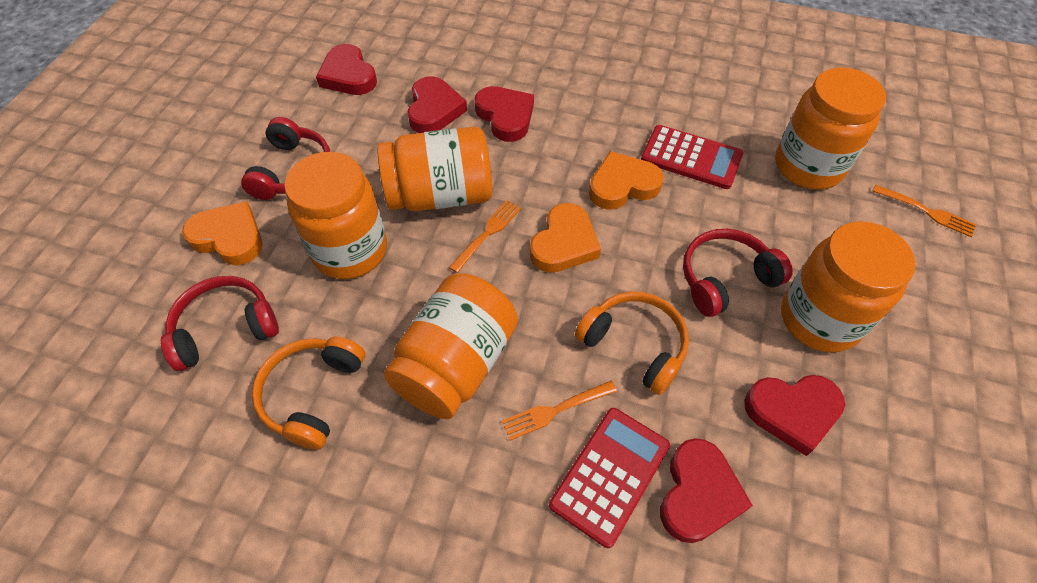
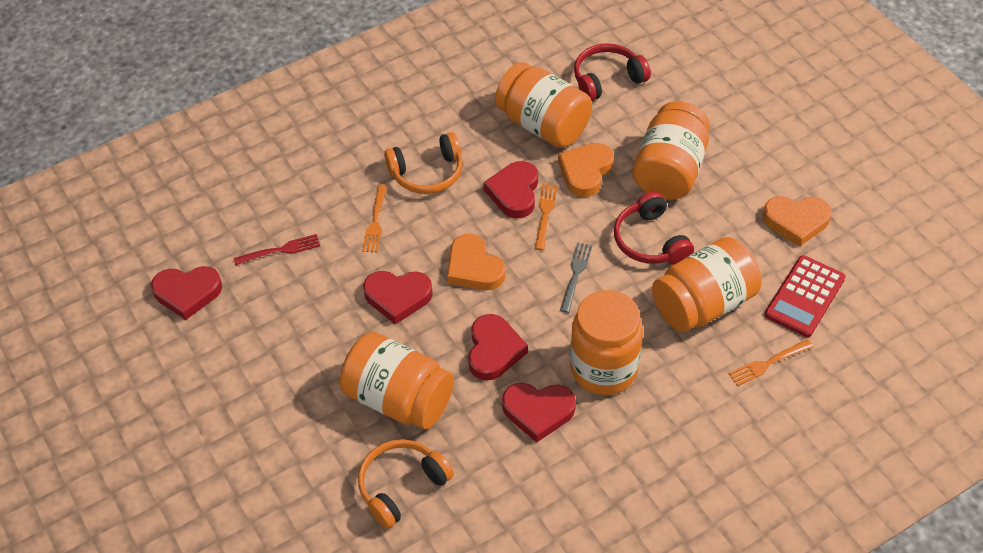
grey fork: none = 0 -> [560,242,592,313] = 1
red calculator: [549,408,670,548] [641,125,743,189] = 2 -> [764,255,846,337] = 1
red fork: none = 0 -> [234,234,320,265] = 1
red headphones: [161,276,279,371] [241,117,330,200] [683,229,793,317] = 3 -> [574,43,651,101] [614,191,694,265] = 2

